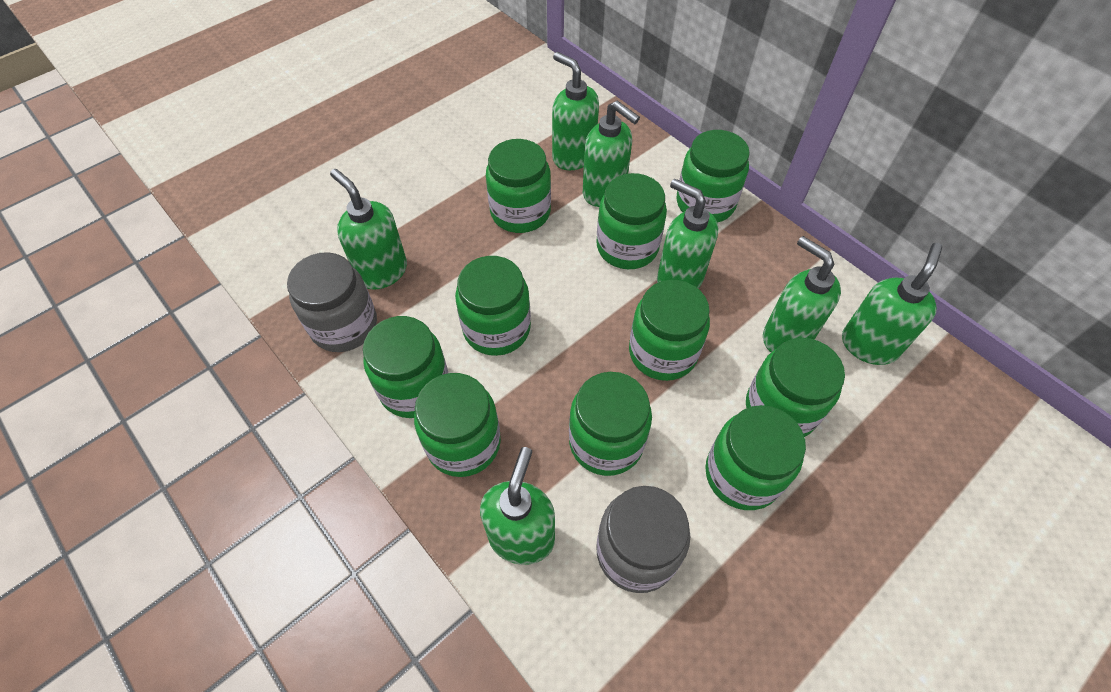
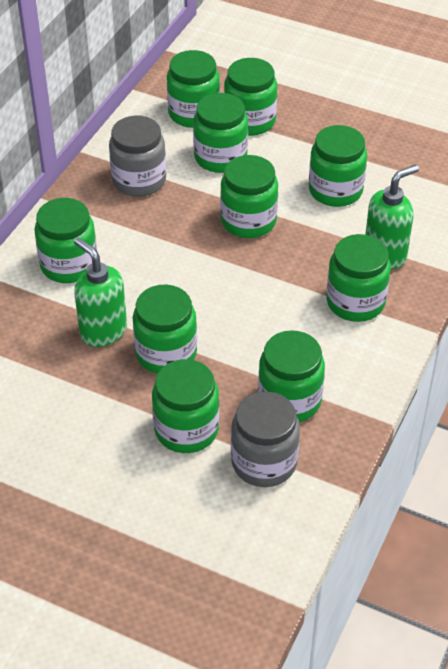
green soap dispenser: [330,169,407,290] [480,447,555,565] [552,52,599,170] [583,100,640,207] [657,179,718,289] [763,236,841,352] [842,243,942,365] = 7 -> [74,238,127,347] [365,165,419,269] = 2

